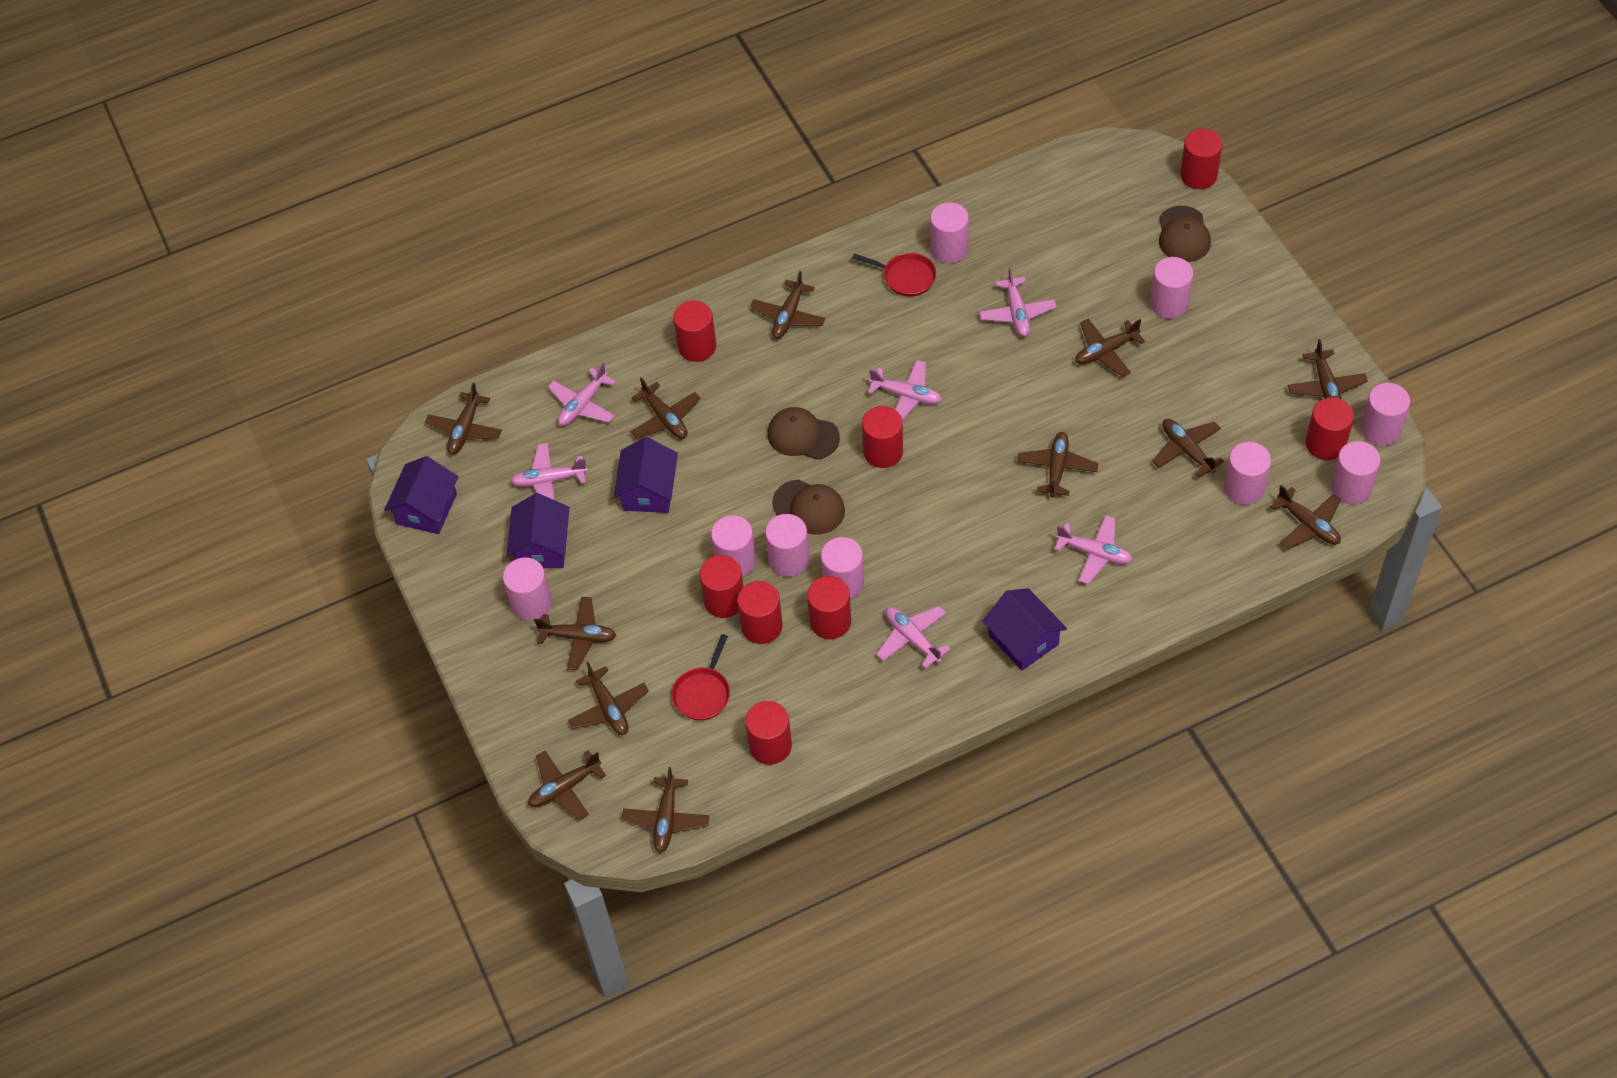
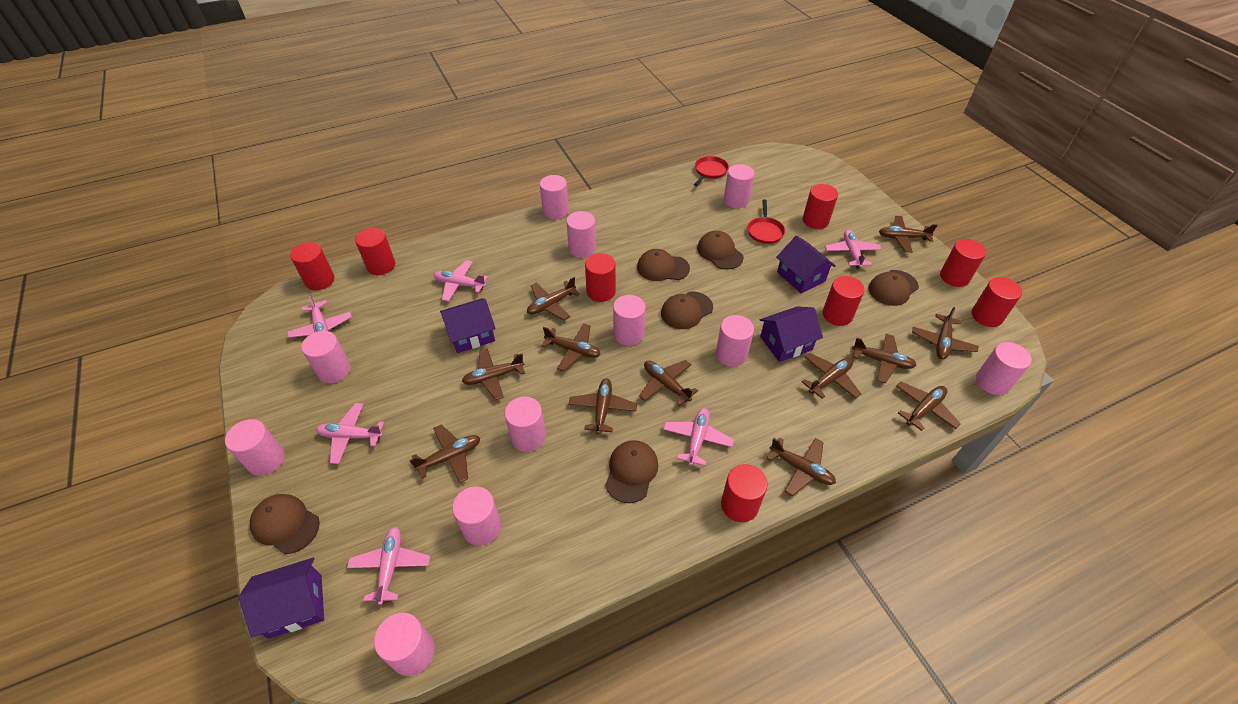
brown cap: [767,407,840,460] [772,479,845,535] [1159,206,1211,262] = 3 -> [250,494,320,554] [605,440,659,503] [637,249,690,281] [661,292,713,329] [697,231,744,270] [869,270,919,306] = 6
pink cylinder: [503,558,552,620] [711,515,756,577] [765,514,809,577] [821,537,864,599] [930,202,969,263] [1150,257,1193,319] [1224,442,1271,505] [1331,441,1380,504] [1361,383,1410,446] = 9 -> [225,419,285,476] [301,331,351,383] [374,613,435,676] [452,486,501,545] [505,397,546,452] [540,175,569,220] [566,211,596,258] [613,295,646,346] [716,315,754,367] [724,164,755,208] [976,342,1032,395] = 11

